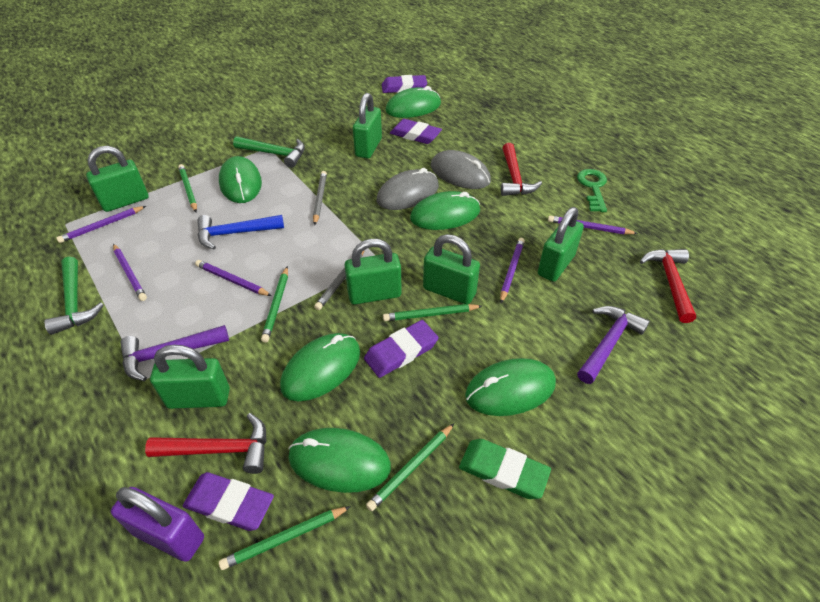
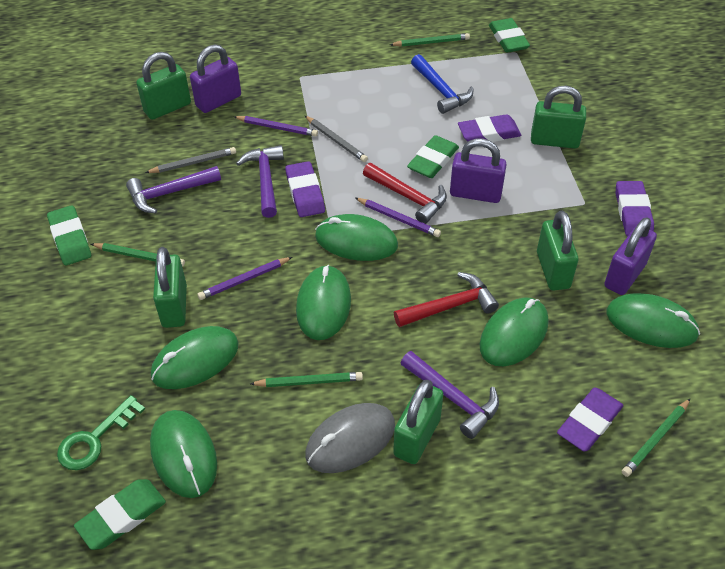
green eraser: [459,439,551,499] = 1 -> [47,205,91,265] [74,479,166,550] [407,135,459,178] [489,18,530,53] = 4
green hammer: [44,257,104,335] [233,136,305,168] = 2 -> none = 0
green padlock: [86,146,149,212] [150,345,230,409] [344,239,402,305] [353,93,382,159] [423,234,480,304] [538,207,584,282] = 6 -> [136,52,191,120] [153,247,187,328] [393,380,443,464] [531,86,586,148] [537,211,578,290] = 5
green pencil: [178,164,197,212] [219,506,351,570] [261,266,288,343] [366,424,454,511] [383,304,482,321] = 5 -> [91,243,185,267] [250,372,363,387] [390,33,470,47] [622,399,690,477] = 4
grey mouse: [376,168,439,210] [431,150,491,189] = 2 -> [305,403,395,473] = 1
purple hammer: [120,325,229,381] [577,306,650,384] = 2 -> [126,166,221,214] [236,145,284,218] [400,351,499,439] = 3
purple padlock: [111,487,204,562] = 1 -> [190,44,241,113] [450,138,507,203] [604,217,657,295] = 3
purple pencil: [56,206,146,243] [113,244,147,301] [195,260,272,296] [500,238,525,303] [548,215,638,234] = 5 -> [197,257,292,300] [234,116,318,137] [355,198,441,237] = 3
red hammer: [145,413,267,474] [501,143,542,196] [640,249,696,323] = 3 -> [363,163,447,224] [394,272,499,327] = 2

